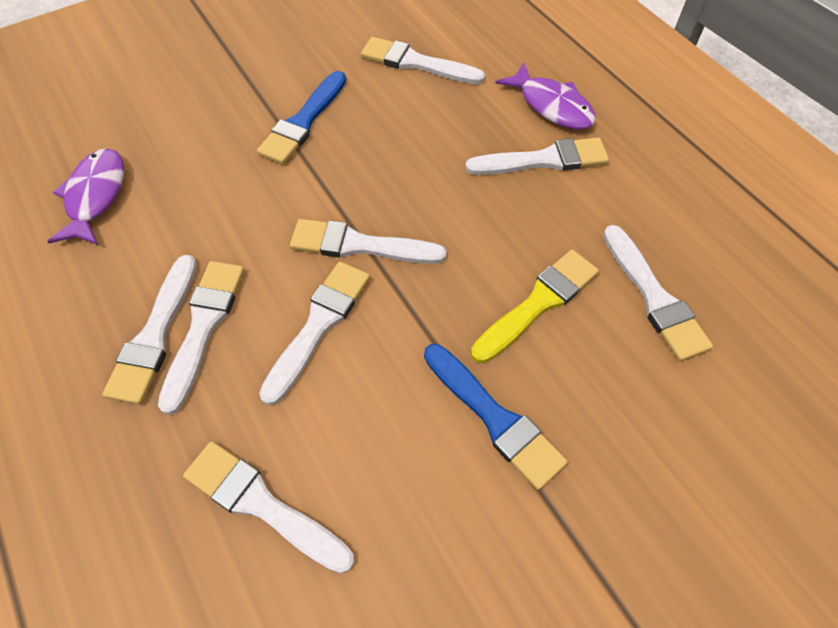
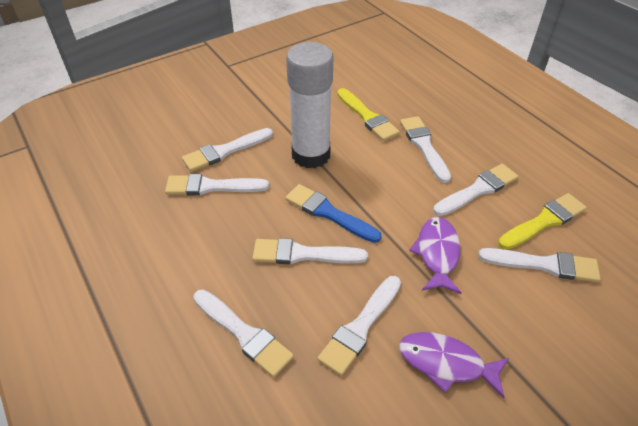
blue brush: [257,71,346,164] [424,344,568,490] = 2 -> [285,184,382,243] = 1
white glue stick: none = 0 -> [286,42,334,168] = 1
yellow brush: [471,249,599,363] = 1 -> [337,88,400,141] [498,193,587,250] = 2

